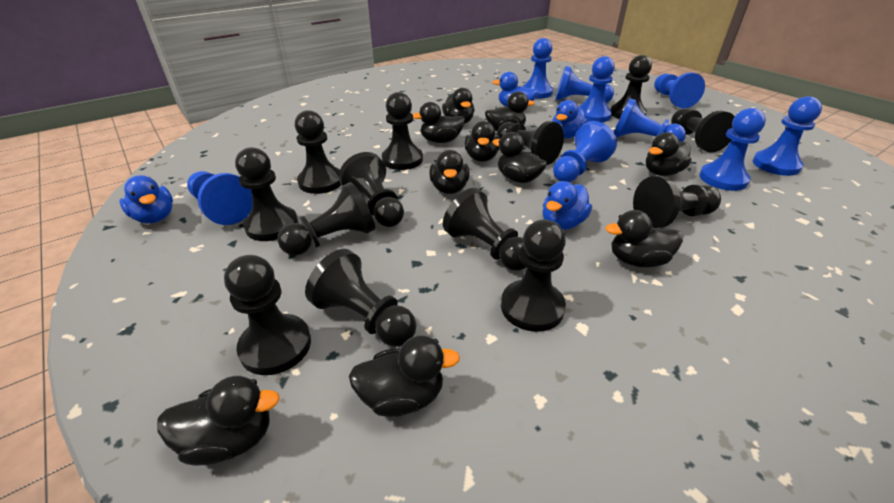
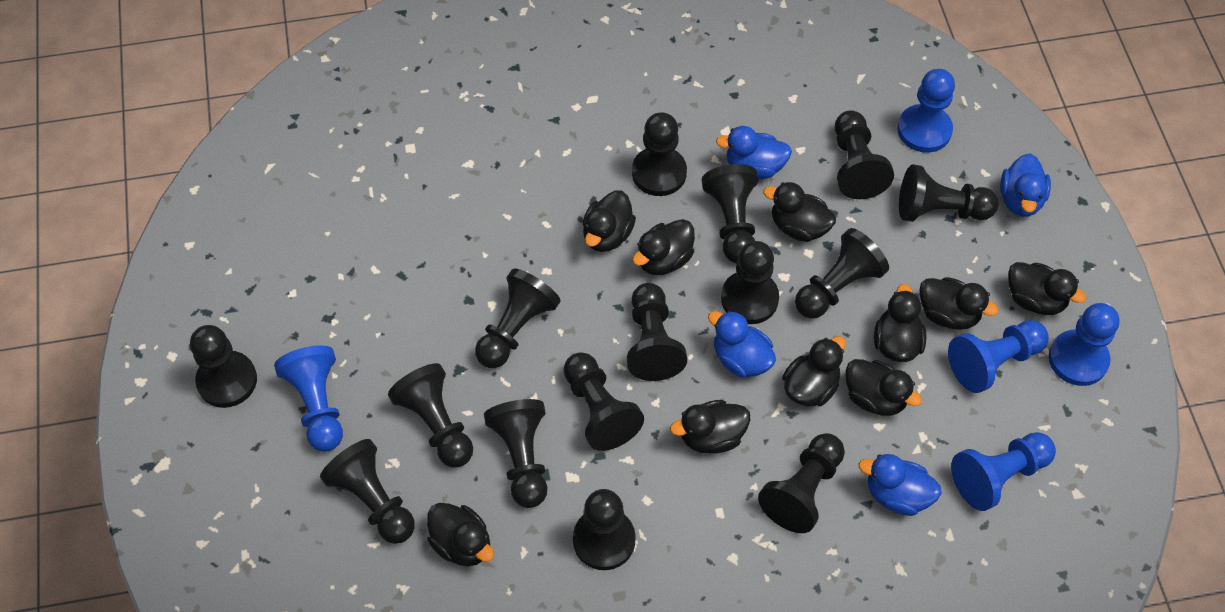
black pawn: [224,255,311,375] [235,147,298,241] [277,182,375,256] [295,110,341,194] [305,249,417,347] [339,152,404,227] [382,92,423,170] [443,188,527,271] [497,121,564,165] [501,219,566,332] [611,55,652,119] [633,176,721,228] [671,108,735,153] = 13 -> [190,325,257,408] [320,439,415,544] [388,363,473,467] [475,269,561,368] [484,399,547,508] [564,352,644,451] [573,489,636,570] [627,283,687,381] [632,112,687,196] [702,164,758,263] [721,241,779,324] [758,433,845,533] [795,228,889,318] [835,110,894,199] [899,164,999,222] = 15
blue pawn: [187,171,253,225] [522,38,553,98] [553,121,617,182] [555,66,614,103] [578,56,615,122] [614,98,686,142] [654,72,705,108] [699,108,766,191] [753,96,822,176] = 9 -> [274,345,343,452] [897,69,955,153] [948,320,1049,393] [951,432,1056,511] [1049,303,1119,386] = 5

